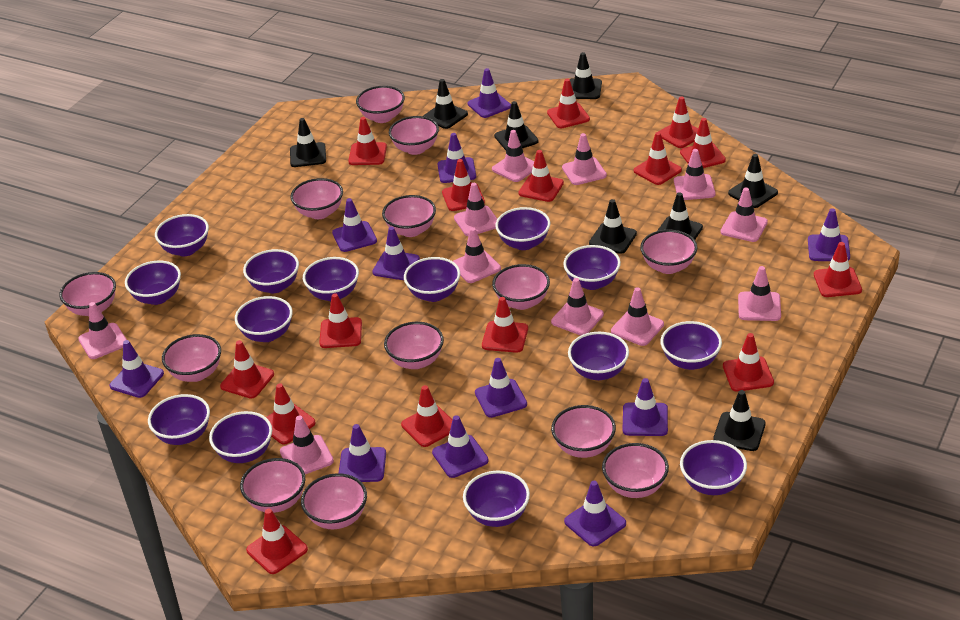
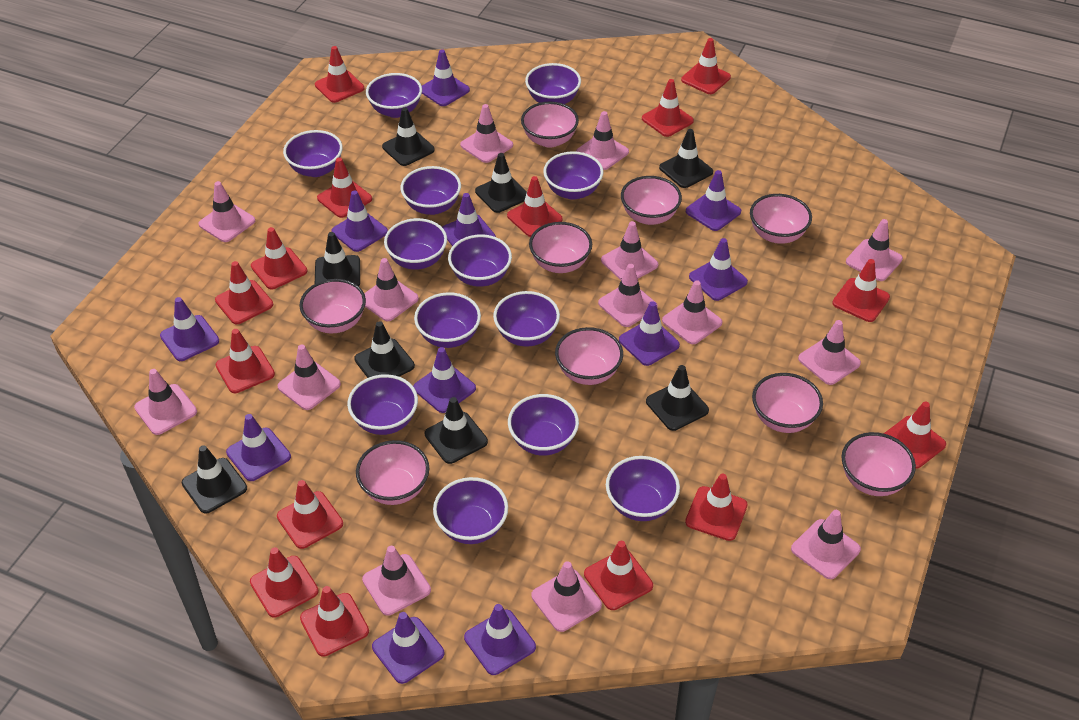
pink bowl: [59,272,116,316] [162,334,221,382] [240,458,305,513] [290,178,343,219] [301,473,367,529] [356,86,405,123] [382,195,436,237] [384,322,444,369] [389,116,439,155] [492,264,550,310] [551,405,616,458] [602,443,669,498] [640,230,697,274] = 13 -> [299,279,366,333] [356,440,429,505] [521,102,579,148] [529,222,592,273] [555,327,623,385] [621,176,682,225] [750,194,812,244] [752,373,823,433] [841,432,916,496] = 9
pink traffic cone: [78,302,127,359] [280,416,334,474] [453,227,501,283] [454,183,497,236] [492,130,534,182] [551,278,604,335] [562,133,607,185] [611,287,664,346] [674,149,716,200] [720,188,768,242] [738,266,781,321] = 11 -> [134,369,197,435] [198,181,255,242] [277,344,341,410] [362,546,431,616] [364,258,419,321] [460,104,513,163] [531,561,602,632] [576,111,629,170] [598,264,658,327] [601,221,658,280] [662,280,723,344] [791,510,861,579] [798,320,861,385] [846,219,903,281] = 14
purple bowl: [125,261,181,305] [148,394,210,445] [155,214,209,256] [209,411,272,463] [235,296,293,342] [243,249,299,293] [303,257,359,301] [404,257,460,302] [463,471,530,527] [495,207,550,250] [563,245,621,290] [568,332,629,380] [660,321,722,370] [680,440,747,495] = 14 -> [283,130,343,177] [347,374,418,435] [366,73,422,118] [384,218,447,270] [401,166,461,215] [414,292,481,348] [433,477,508,544] [448,234,512,287] [493,291,560,347] [508,394,579,456] [525,63,581,104] [543,151,603,200] [606,456,680,521] = 13

